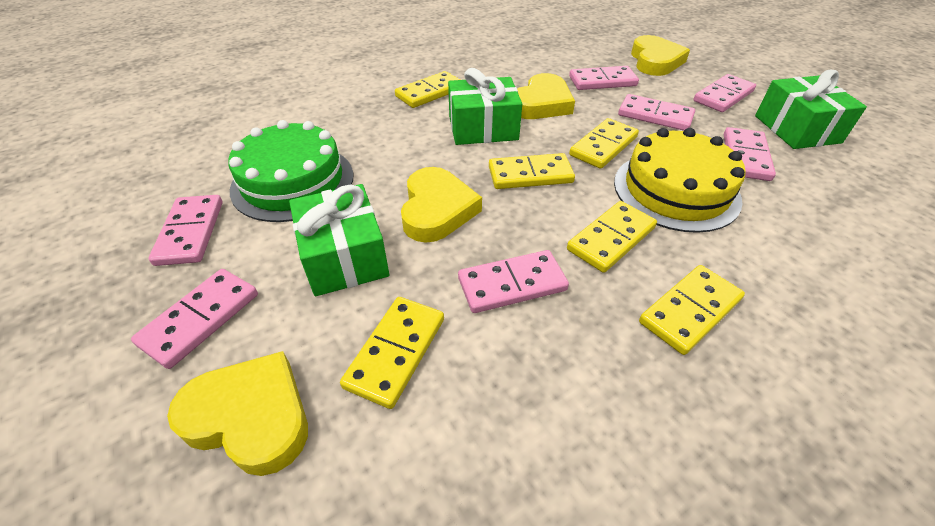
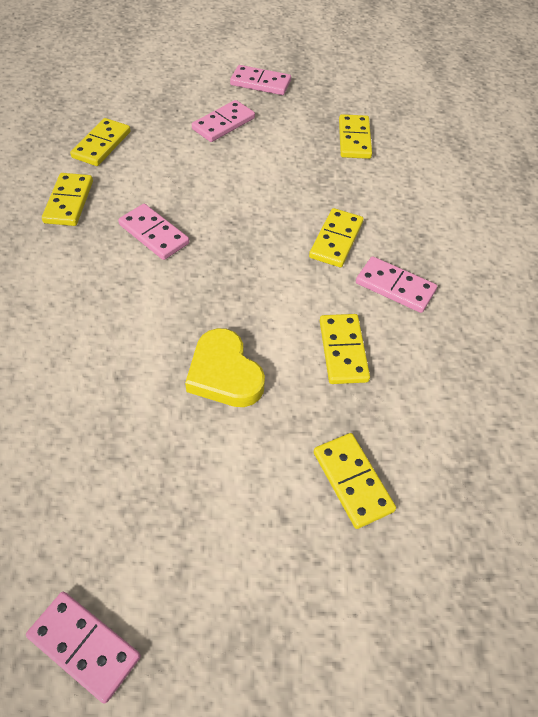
green cake: [228,120,353,222] = 1 -> none = 0
green gift: [289,184,389,296] [448,68,522,145] [755,70,867,149] = 3 -> none = 0
pink domino: [131,269,258,369] [148,195,223,266] [458,250,569,313] [569,66,639,90] [618,94,695,131] [694,74,756,112] [724,127,776,181] = 7 -> [26,592,141,704] [118,204,189,260] [192,100,255,142] [230,65,291,95] [356,256,437,313] = 5
yellow cake: [614,128,746,233] = 1 -> none = 0
yellow heart: [167,351,308,476] [401,167,482,243] [517,73,575,119] [631,35,690,76] = 4 -> [185,328,265,407] = 1

